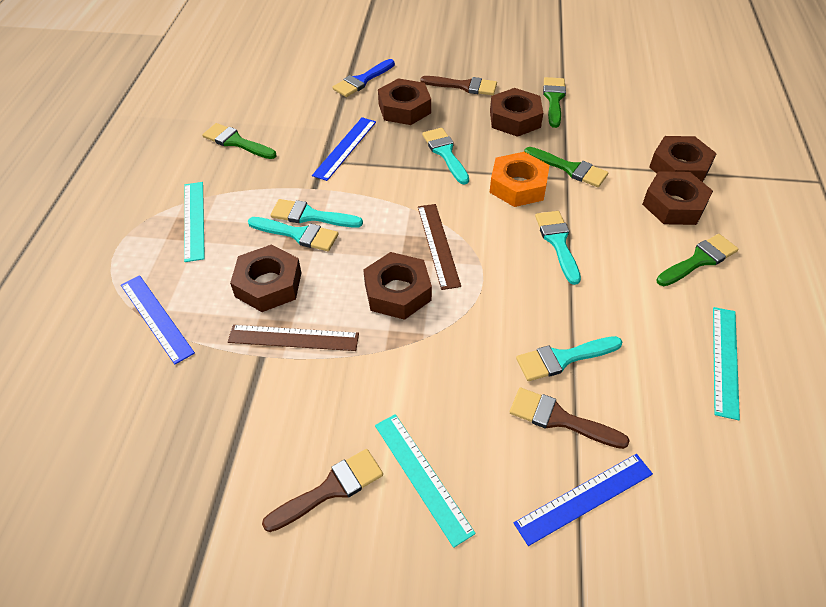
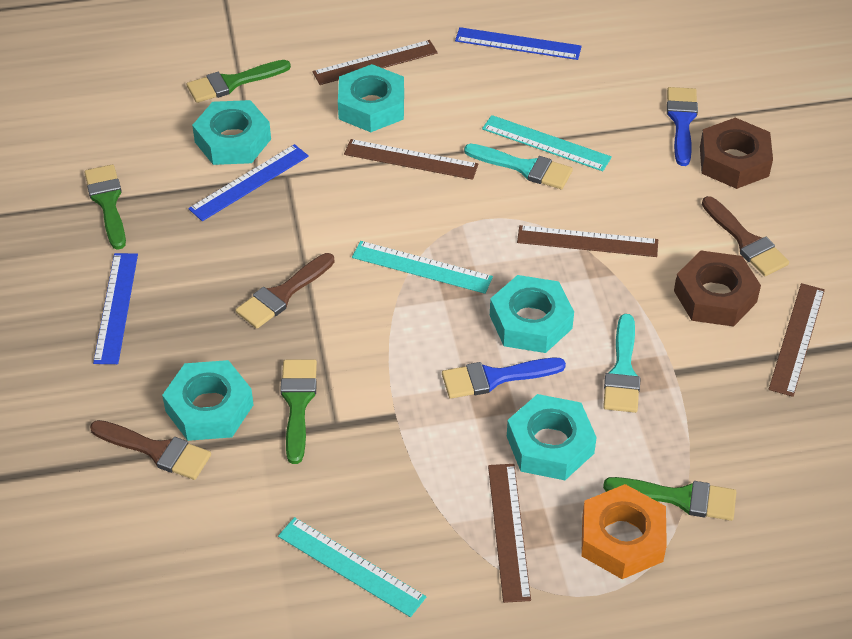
blue brush: [332,59,395,97] = 1 -> [442,358,566,399] [667,87,698,166] = 2
brown nut: [230,244,302,312] [363,252,432,320] [378,78,431,125] [490,88,543,137] [642,171,713,225] [649,136,717,182] = 6 -> [674,250,761,327] [700,118,773,189] = 2
brown ruler: [228,325,359,351] [418,204,461,290] = 2 -> [312,40,438,85] [344,139,479,180] [488,464,531,603] [517,225,658,257] [769,283,825,397] = 5
turquoise brush: [248,217,338,251] [270,199,363,228] [422,128,469,185] [516,336,622,381] [535,211,581,285] = 5 -> [464,144,573,189] [603,314,641,413] = 2
turquoise nut: none = 0 -> [162,360,254,441] [192,100,271,165] [338,64,404,132] [490,275,574,353] [507,394,597,480] = 5

